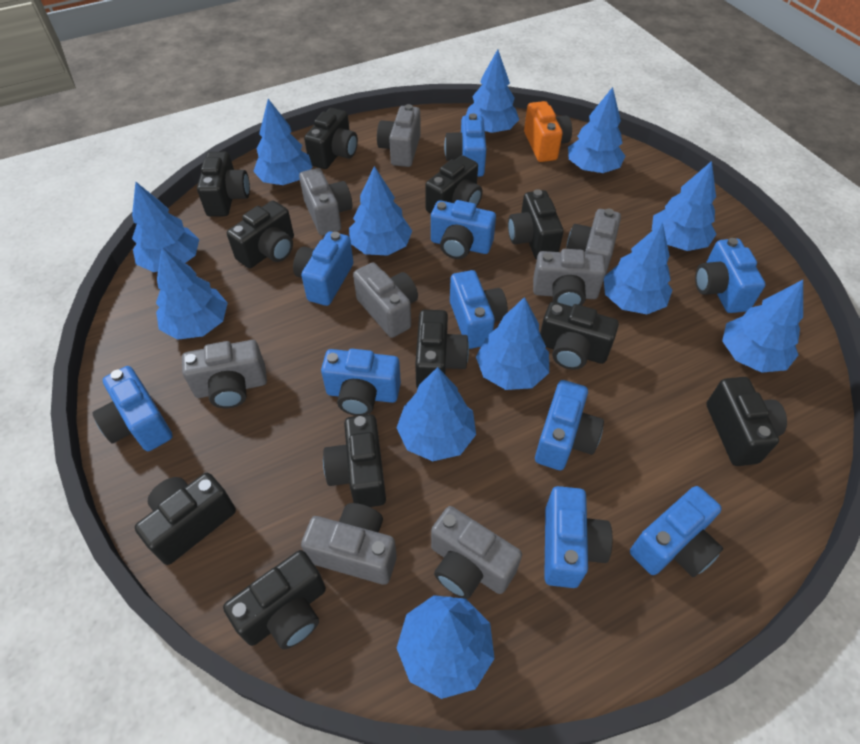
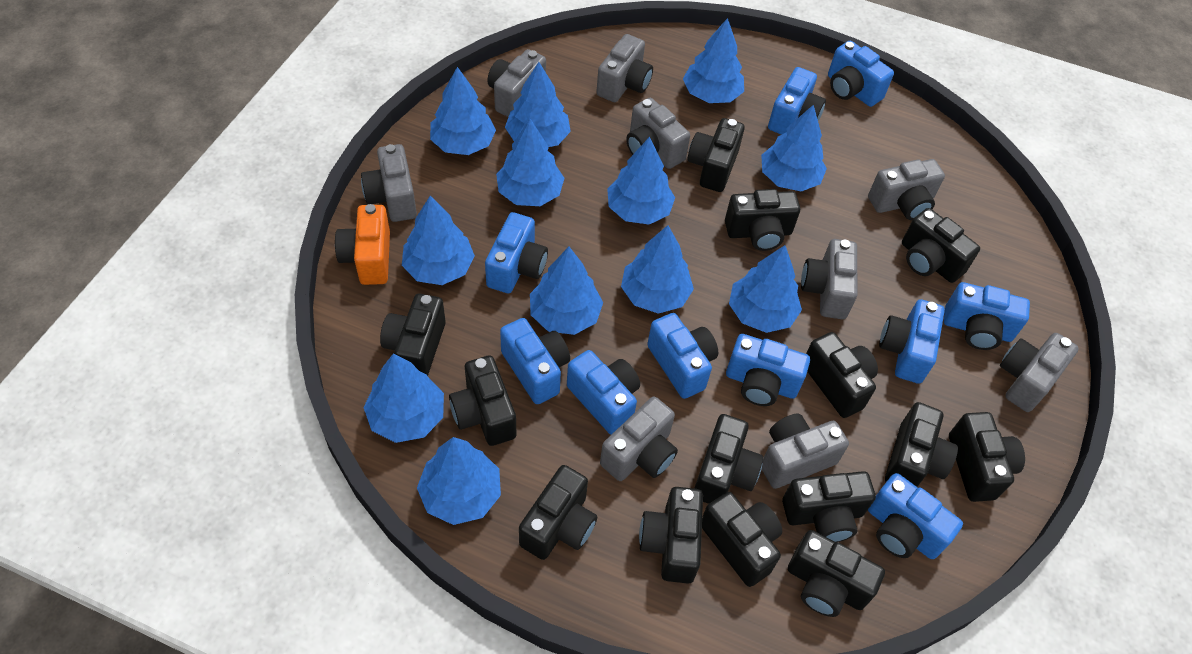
black camera: [135,473,236,565] [197,152,250,217] [223,550,326,650] [227,201,294,268] [304,108,358,169] [323,414,386,507] [415,310,469,389] [425,155,483,213] [508,189,564,260] [540,302,619,370] [706,377,787,466] = 11 -> [380,293,446,376] [449,355,517,446] [519,465,597,560] [639,487,703,584] [688,118,745,192] [694,414,763,504] [702,492,782,587] [725,189,800,251] [782,471,876,542] [788,530,885,617] [806,332,878,418] [885,402,958,487] [902,208,980,283] [949,412,1025,502] = 14
grey camera: [182,340,267,408] [299,168,352,236] [301,503,397,585] [353,262,418,338] [377,104,421,167] [431,506,522,599] [533,249,606,306] [567,209,621,275] = 8 -> [361,144,417,222] [487,49,546,117] [596,34,653,102] [600,397,678,481] [626,98,690,169] [762,414,849,489] [801,239,857,319] [868,159,945,220] [1000,333,1079,412] = 9

